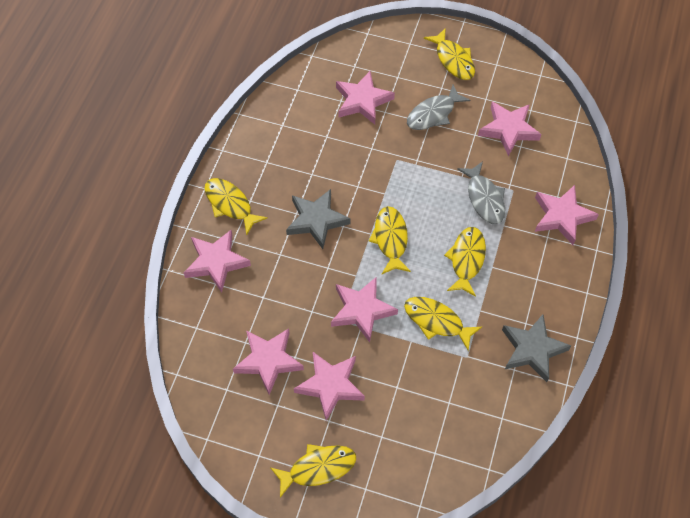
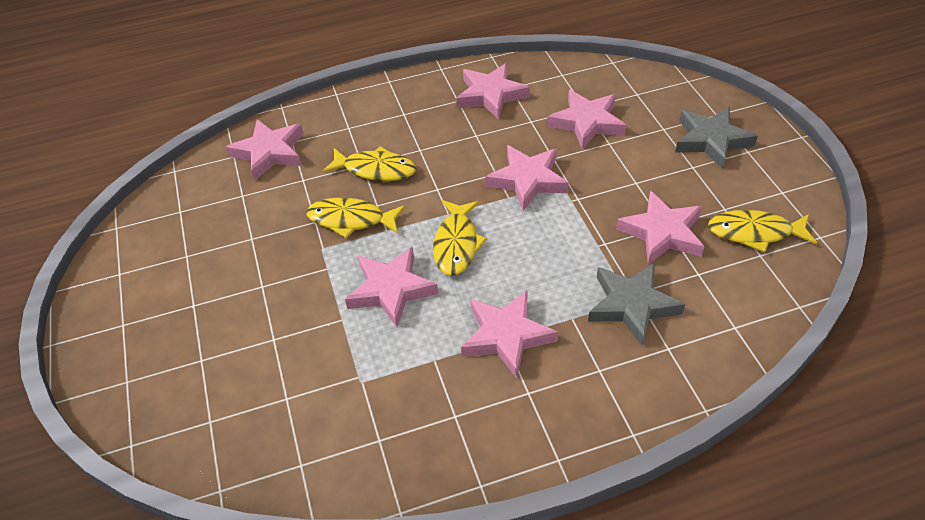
grey fish: [407,85,471,130] [457,162,505,224] = 2 -> none = 0
yellow fish: [204,178,268,235] [270,444,356,498] [369,206,411,274] [404,297,482,351] [424,28,475,80] [444,227,486,297] = 6 -> [306,198,405,238] [322,146,416,181] [433,200,487,276] [708,210,817,252] = 4

